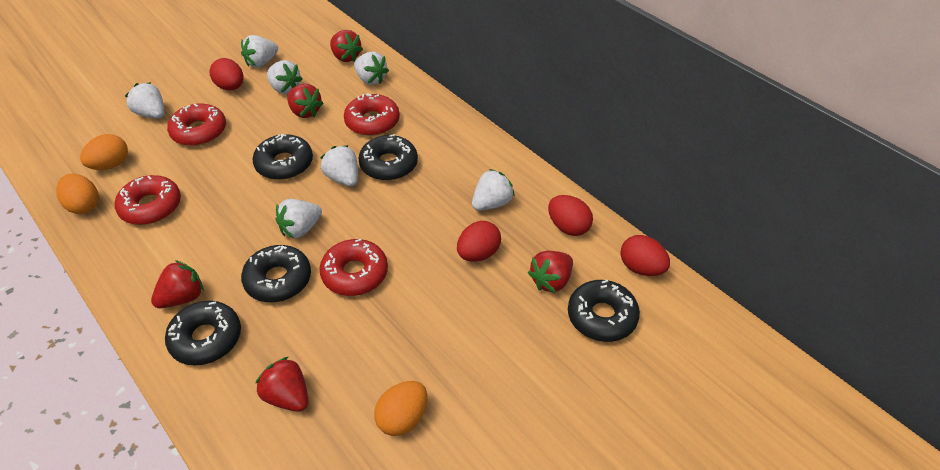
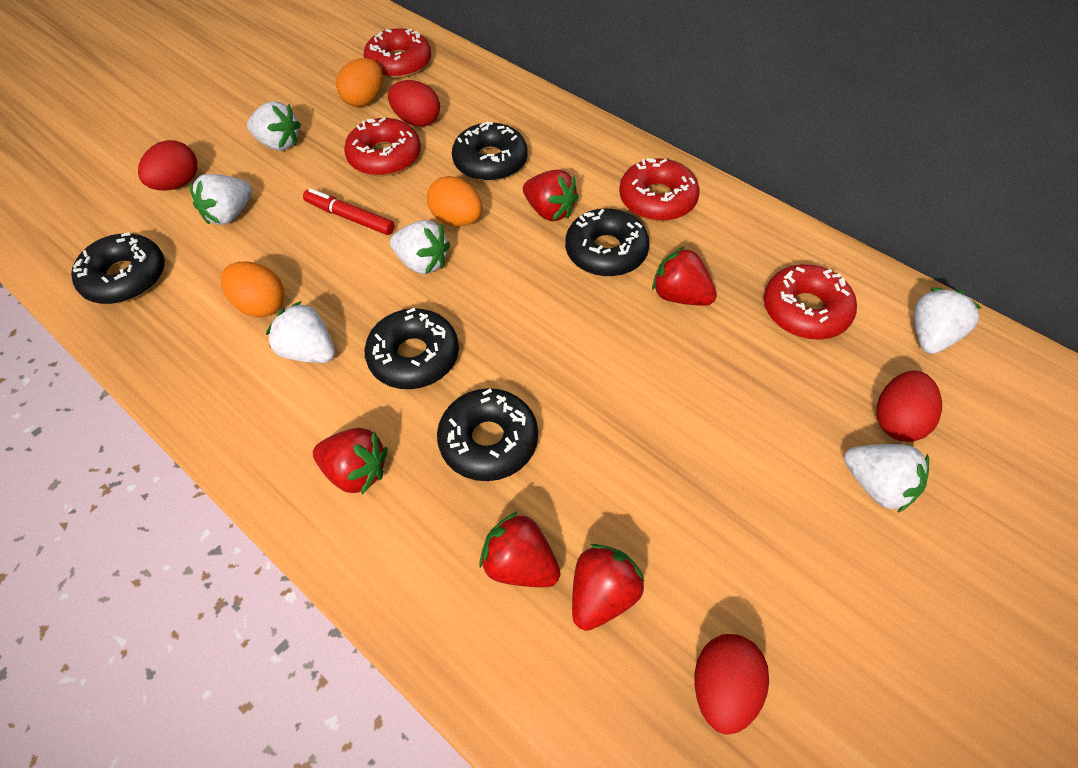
red marker: none = 0 -> [303,188,395,235] = 1
white strawberry: [125,82,164,119] [241,35,278,68] [267,60,303,94] [275,199,322,238] [320,145,358,187] [354,52,389,85] [472,169,515,211] = 7 -> [190,174,252,225] [247,101,301,151] [266,301,335,363] [390,220,450,274] [844,444,929,513] [914,288,982,354] = 6

